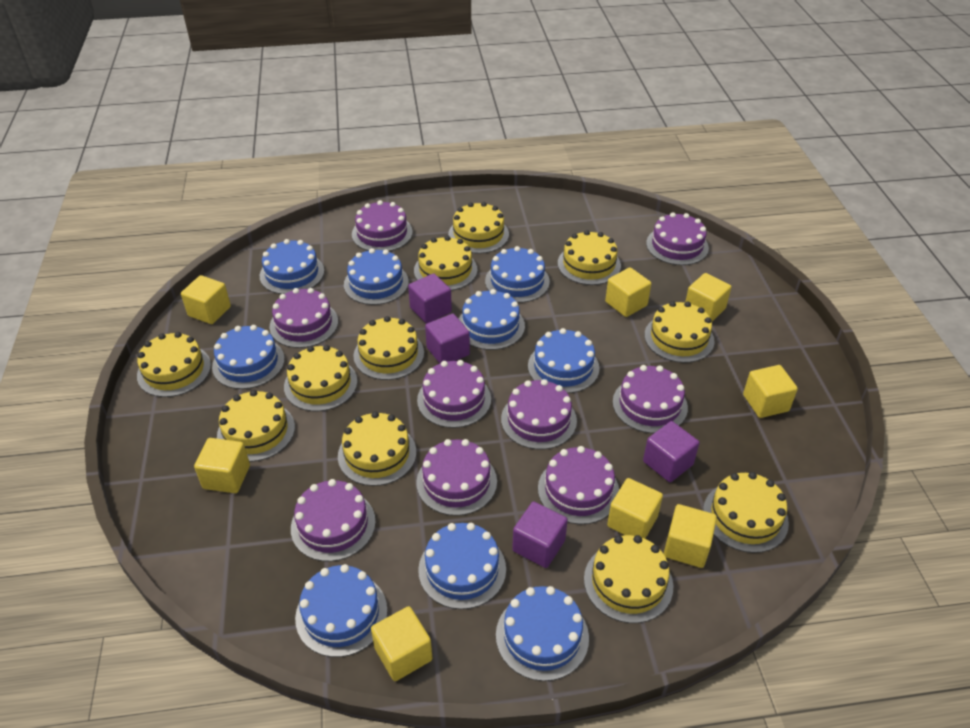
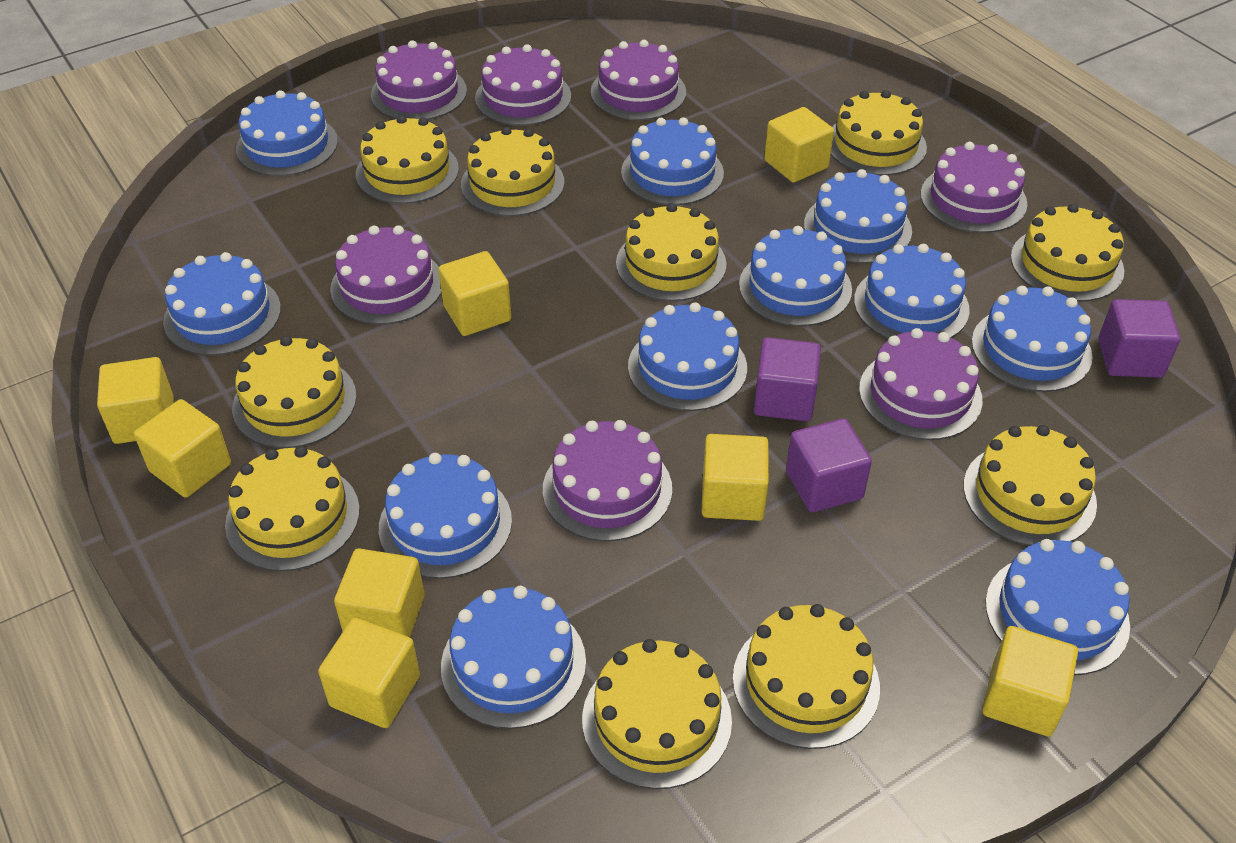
blue cake: [212,325,285,389] [260,239,324,294] [295,564,387,657] [344,248,409,305] [418,523,506,609] [459,289,525,350] [485,246,550,303] [496,586,589,681] [528,328,599,393] = 9 -> [163,252,281,356] [236,90,338,176] [379,453,512,579] [441,586,586,729] [621,117,724,205] [628,302,747,411] [739,226,852,326] [804,169,912,264] [854,244,970,339] [972,286,1093,392] [985,539,1130,675] = 11
purple cake: [269,288,338,348] [291,479,376,562] [352,200,413,251] [416,439,497,516] [417,360,491,428] [501,379,577,450] [538,446,619,524] [613,365,688,433] [646,212,709,265] = 9 -> [330,225,442,325] [371,40,467,120] [475,44,571,126] [543,420,672,541] [591,40,686,120] [859,328,983,440] [921,142,1027,233] = 7
purple cube: [408,273,452,323] [425,314,470,364] [512,502,568,568] [643,421,699,482] = 4 -> [754,337,821,421] [786,418,872,512] [1098,299,1180,378] = 3
yellow cake: [137,332,211,397] [217,390,295,462] [284,345,357,411] [338,411,416,486] [353,316,424,380] [414,236,477,291] [448,202,509,254] [558,230,621,285] [584,535,673,623] [644,301,715,363] [703,472,789,553] = 11 -> [225,446,360,571] [232,336,357,448] [356,115,459,204] [461,127,564,216] [582,639,732,789] [616,203,726,301] [733,604,880,749] [831,90,927,175] [963,425,1097,546] [1011,204,1124,302] = 10

